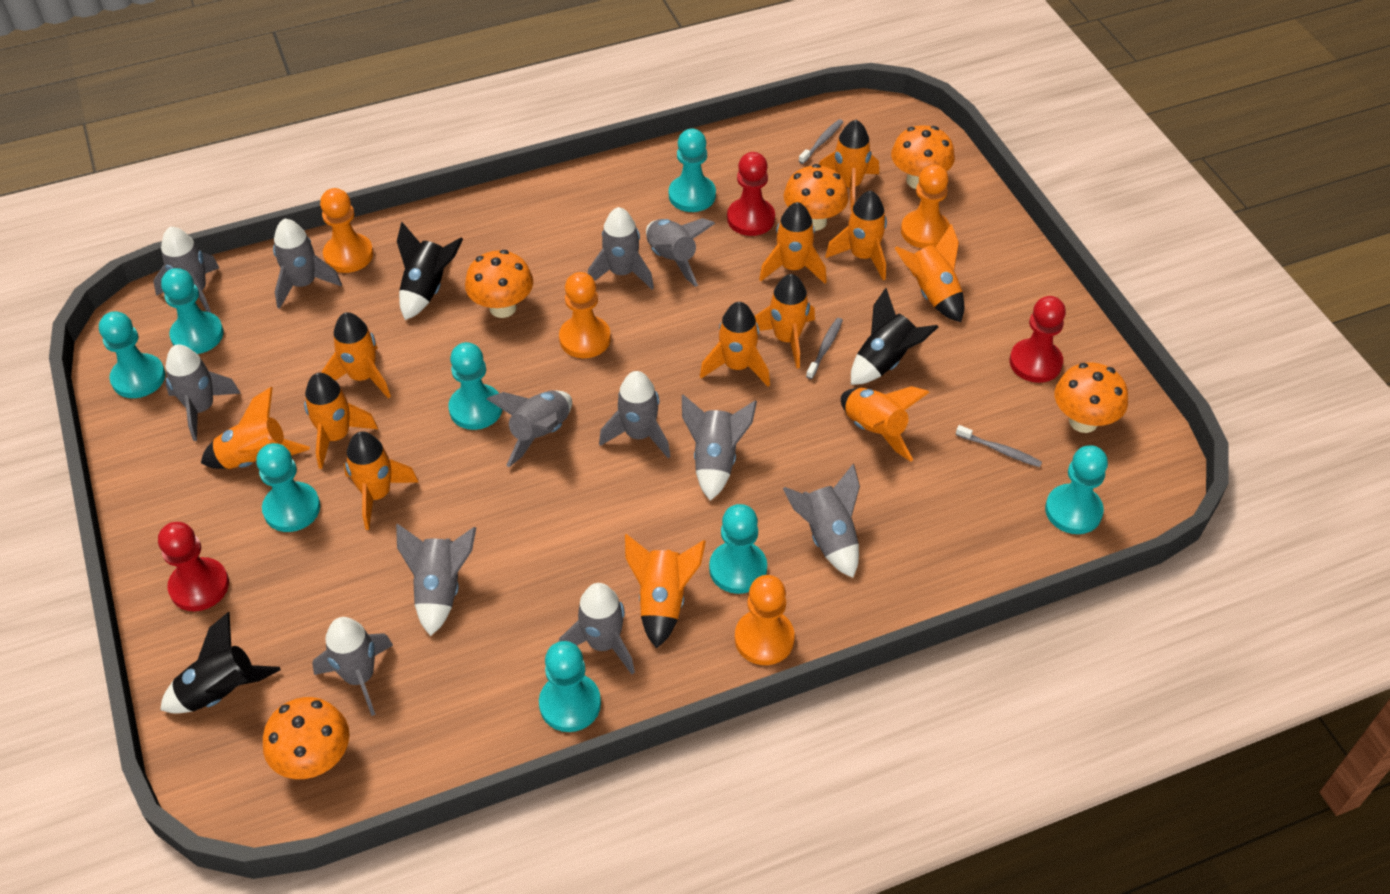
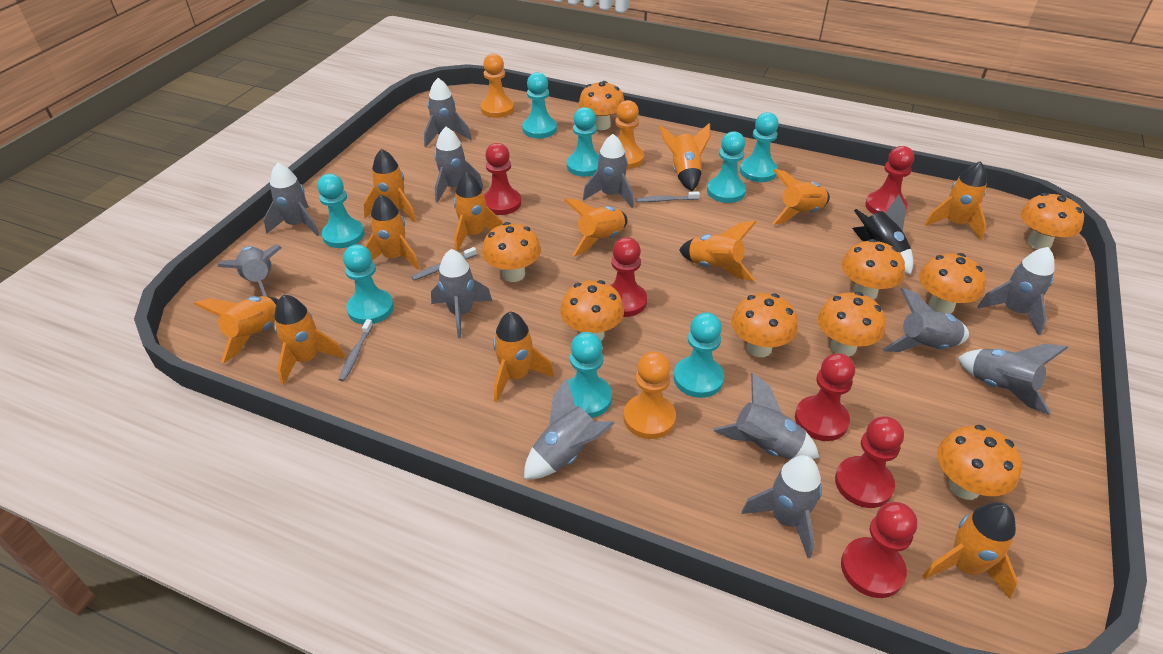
black rocket: [160,612,281,714] [397,222,463,320] [851,288,938,385] = 3 -> [852,194,913,275] = 1
orange mushroom: [263,697,350,779] [465,250,533,318] [784,164,849,231] [891,125,955,189] [1055,362,1128,433] = 5 -> [482,222,541,282] [560,280,624,340] [579,81,624,130] [731,293,798,357] [818,292,885,356] [842,239,905,300] [919,253,986,314] [937,425,1022,500] [1021,193,1084,250] = 9
orange pawn: [320,188,373,273] [559,272,611,358] [735,575,795,665] [901,164,950,248] = 4 -> [480,53,514,118] [615,100,644,169] [624,351,676,439] = 3
red pawn: [158,522,229,611] [727,152,775,236] [1010,296,1066,383] = 3 -> [484,143,521,215] [611,237,647,317] [795,353,855,441] [835,416,904,508] [841,502,917,598] [865,146,914,214] = 6

